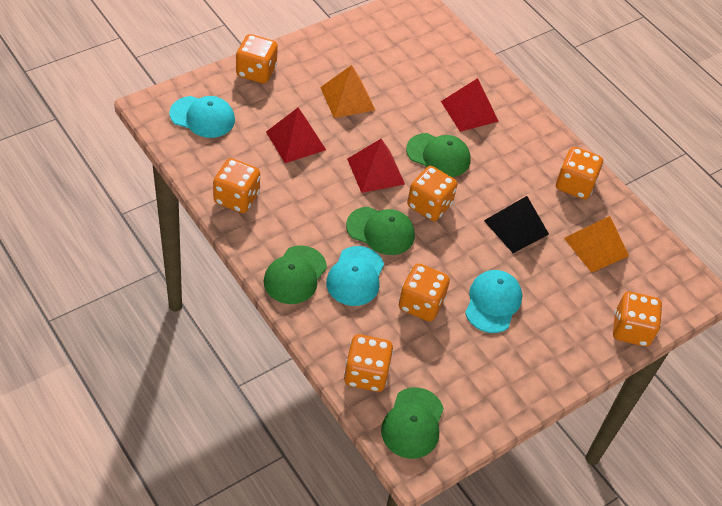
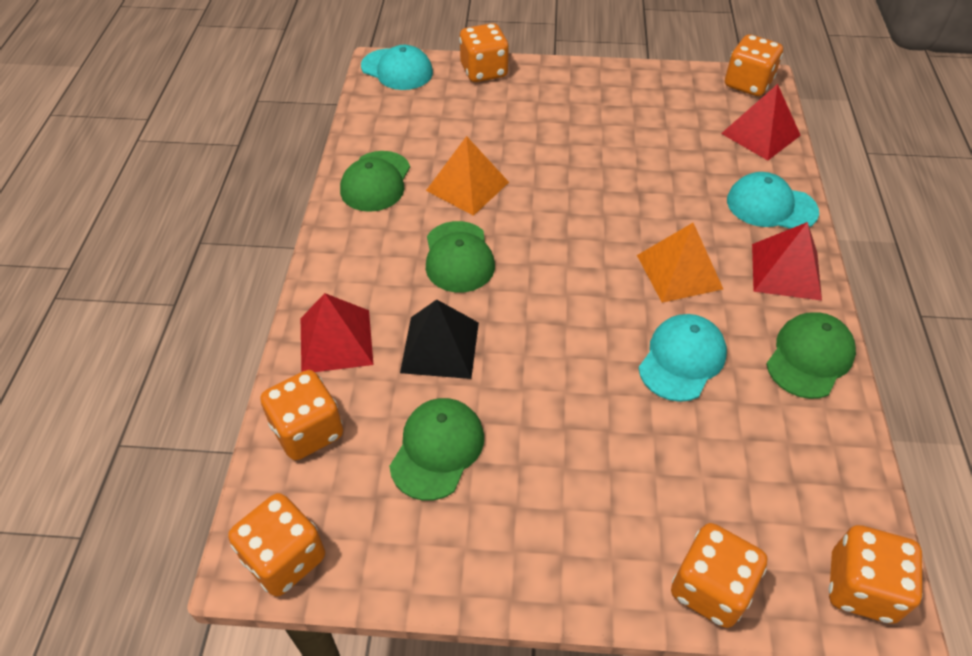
orange dice: [213,158,260,213] [236,34,278,84] [344,334,393,392] [399,264,450,322] [407,166,457,221] [556,147,603,199] [613,292,662,347] = 7 -> [228,493,325,597] [260,370,343,460] [459,23,509,82] [671,523,767,628] [725,34,783,96] [828,525,923,624] = 6

